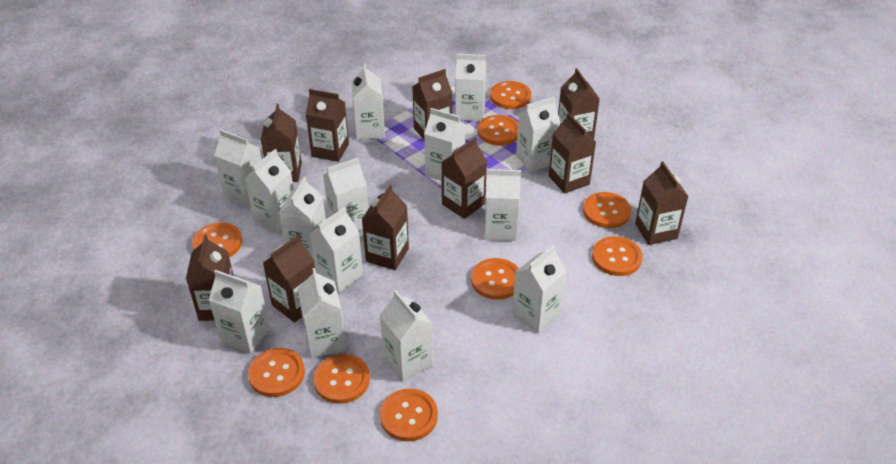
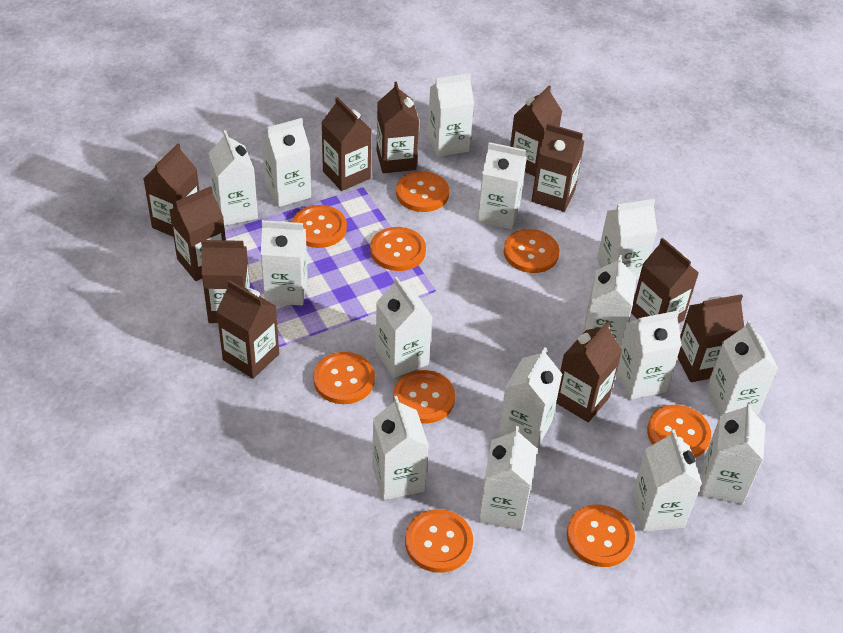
brown carton: [186,235,234,321] [261,104,302,182] [263,235,315,322] [305,89,349,162] [362,185,409,270] [412,69,452,139] [442,137,487,219] [549,112,596,194] [558,68,600,140] [635,161,689,245] = 10 -> [143,144,200,237] [169,186,226,281] [201,240,250,323] [216,280,279,379] [321,97,371,191] [377,82,419,173] [510,86,562,177] [531,123,584,212] [556,321,622,422] [631,238,699,324] [677,294,744,382] = 11
white carton: [209,270,270,354] [214,130,261,208] [245,149,294,232] [279,177,326,258] [298,268,346,358] [310,207,363,293] [323,158,368,231] [351,63,385,140] [379,290,433,382] [424,108,466,181] [455,54,486,121] [484,169,521,241] [512,245,567,333] [516,97,560,172] = 14 -> [208,130,258,226] [261,220,308,305] [262,118,311,207] [372,396,429,500] [376,277,432,378] [427,73,474,157] [477,142,527,229] [478,426,537,530] [498,347,562,449] [583,255,636,346] [597,199,657,280] [616,311,682,400] [632,430,702,532] [700,401,765,504] [706,321,779,417] = 15

